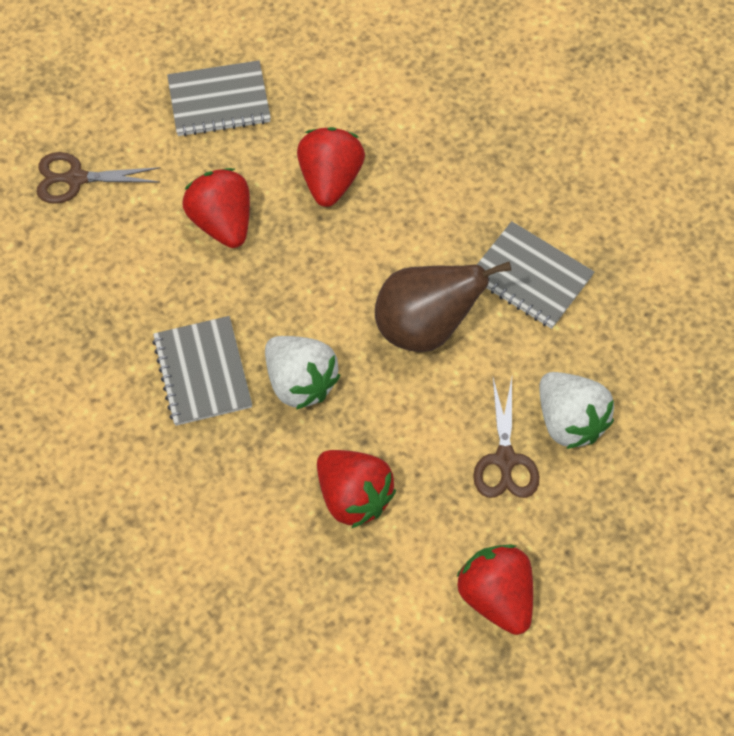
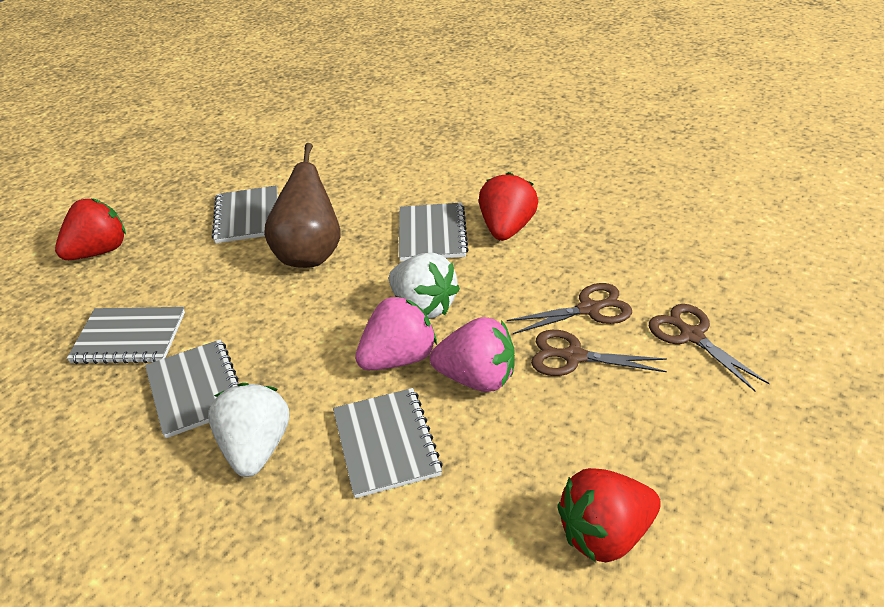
brown scissors: [37,152,160,204] [473,378,539,498] = 2 -> [507,283,632,334] [531,330,667,376] [649,304,770,391] = 3
grey notebook: [152,316,252,426] [167,60,271,137] [477,221,594,329] = 3 -> [67,307,185,364] [145,339,240,438] [212,185,277,243] [333,388,443,498] [399,202,469,261] = 5
pink strawberry: none = 0 -> [355,296,437,370] [430,317,515,392] = 2
red strawberry: [182,168,250,248] [297,127,365,207] [317,450,396,528] [456,545,533,635] = 4 -> [55,198,126,260] [479,172,538,241] [557,468,661,562] = 3

